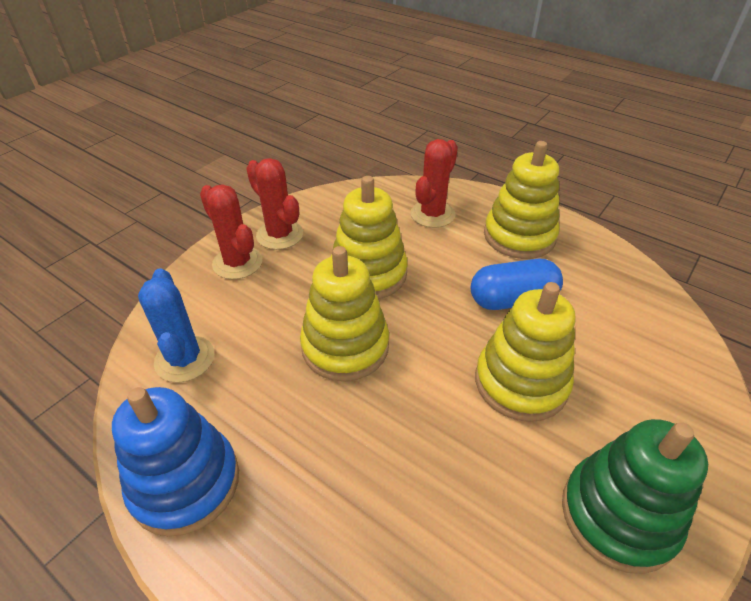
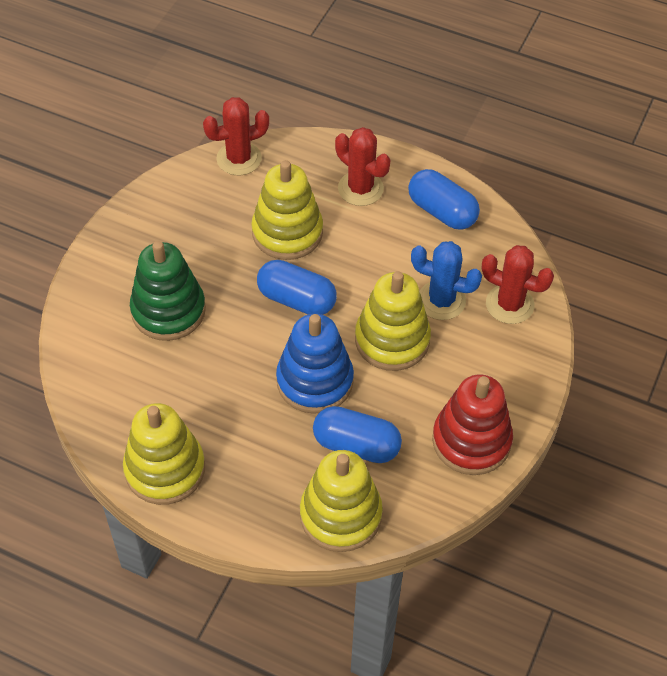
blue capsule: [471,259,563,310] = 1 -> [257,260,337,315] [313,406,402,463] [408,169,480,230] = 3
red stacking toy: none = 0 -> [432,374,513,475] = 1

